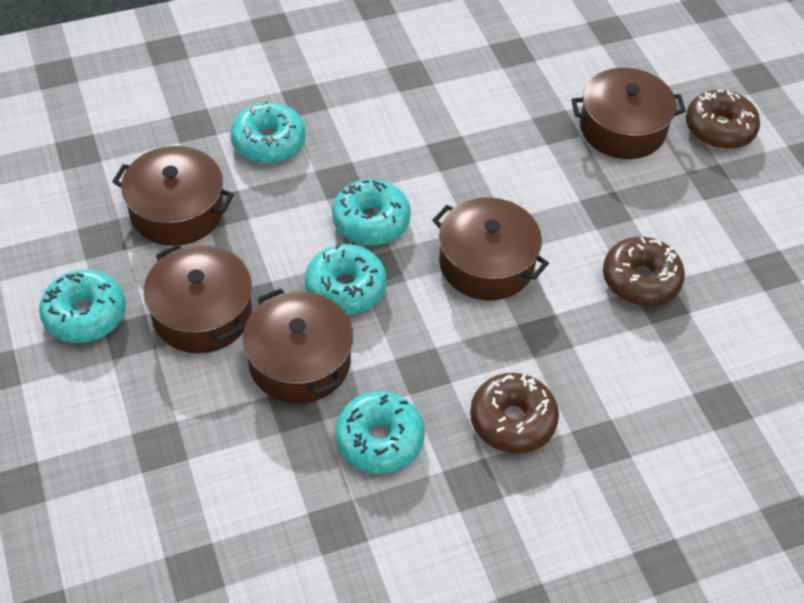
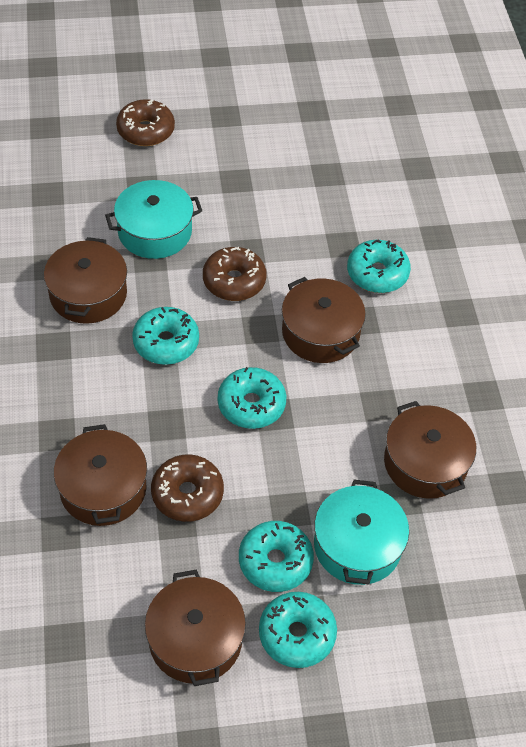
turquoise pot: none = 0 -> [105,180,202,259] [314,480,409,585] = 2

